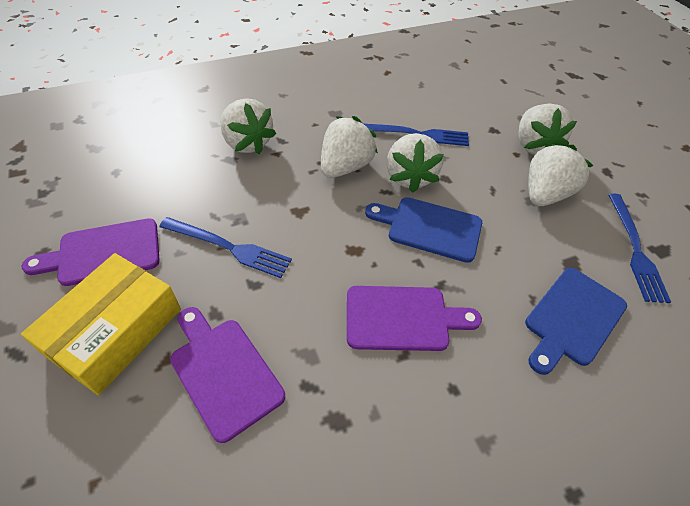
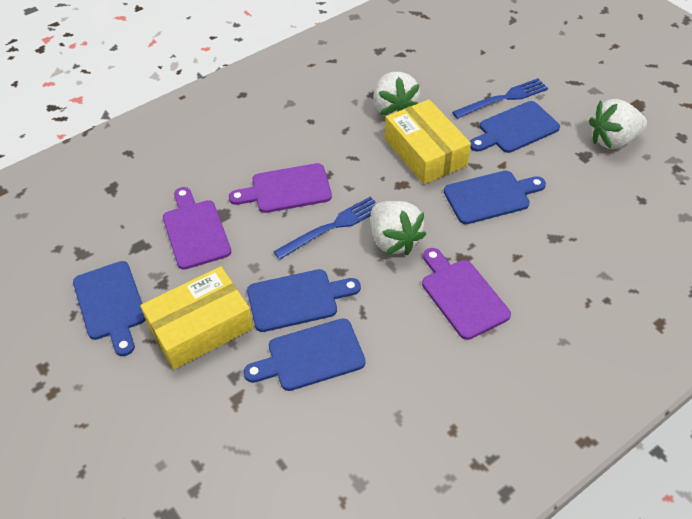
blue cutting board: [365,197,482,263] [525,268,627,375] = 2 -> [73,261,146,356] [244,318,366,391] [247,269,361,332] [444,171,546,224] [470,101,560,153] = 5
blue fork: [159,217,292,278] [364,124,469,146] [608,194,671,303] = 3 -> [273,196,377,260] [452,78,548,119] = 2
white strawberry: [220,98,276,154] [321,116,378,178] [387,133,444,193] [518,104,577,155] [528,143,593,206] = 5 -> [371,201,426,255] [373,72,420,116] [589,99,647,149] = 3
yellow box: [21,253,181,395] = 1 -> [140,266,253,370] [385,99,471,184] = 2

